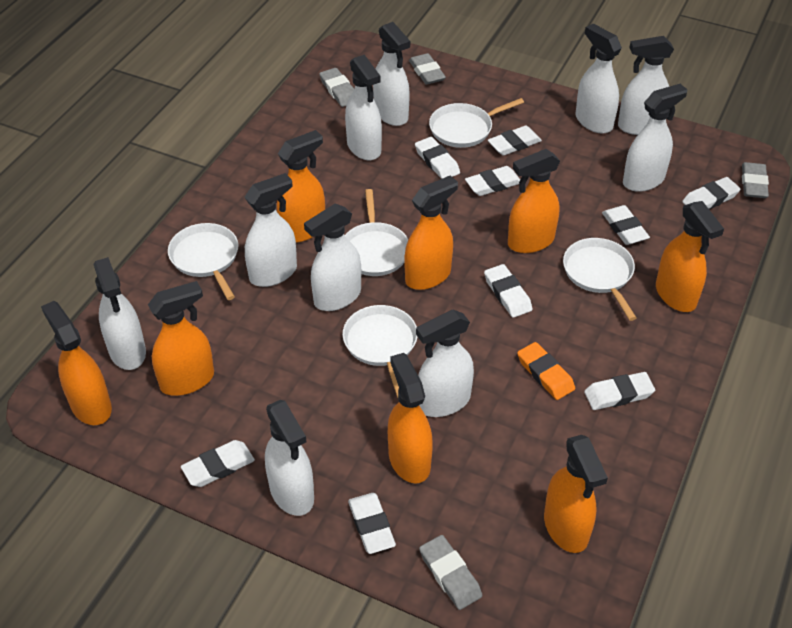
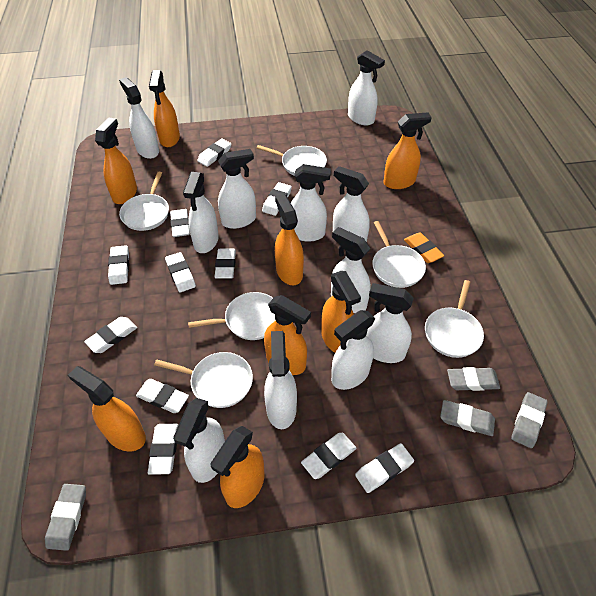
white eraser: [181,440,255,487] [348,493,396,554] [415,137,460,179] [465,166,520,196] [484,264,533,318] [488,126,542,156] [584,372,655,410] [602,205,650,245] [682,177,740,209] = 9 -> [84,317,137,353] [108,245,129,285] [136,379,189,413] [148,424,178,475] [165,252,196,292] [170,209,190,237] [197,139,231,167] [215,249,236,279] [262,182,292,216] [301,433,356,479] [355,443,414,493] = 11
white pan: [168,223,238,300] [342,305,418,398] [345,189,408,276] [429,98,524,148] [563,238,637,321] = 5 -> [119,172,169,231] [154,352,253,408] [188,292,275,340] [256,145,327,176] [372,221,426,288] [425,280,484,358] = 6
white spray bottle: [93,257,146,370] [245,173,297,287] [265,400,314,516] [304,203,361,311] [345,55,382,160] [373,22,410,126] [416,310,474,417] [575,23,622,134] [618,36,674,135] [623,84,688,192] = 10 -> [119,77,159,159] [173,398,225,483] [183,172,219,253] [218,149,256,229] [264,331,297,429] [291,164,331,242] [331,227,371,313] [331,310,375,390] [333,166,370,242] [348,50,385,125] [367,283,413,363] = 11

